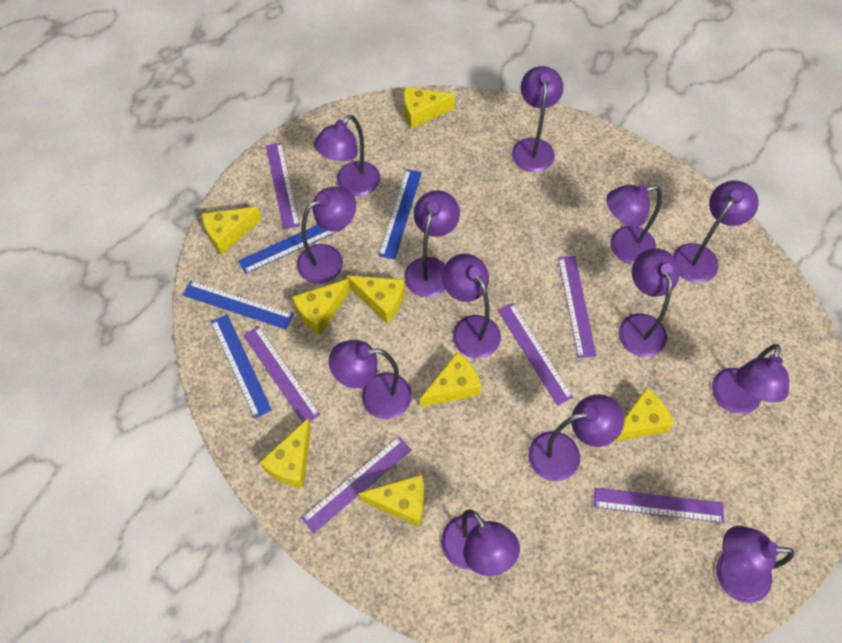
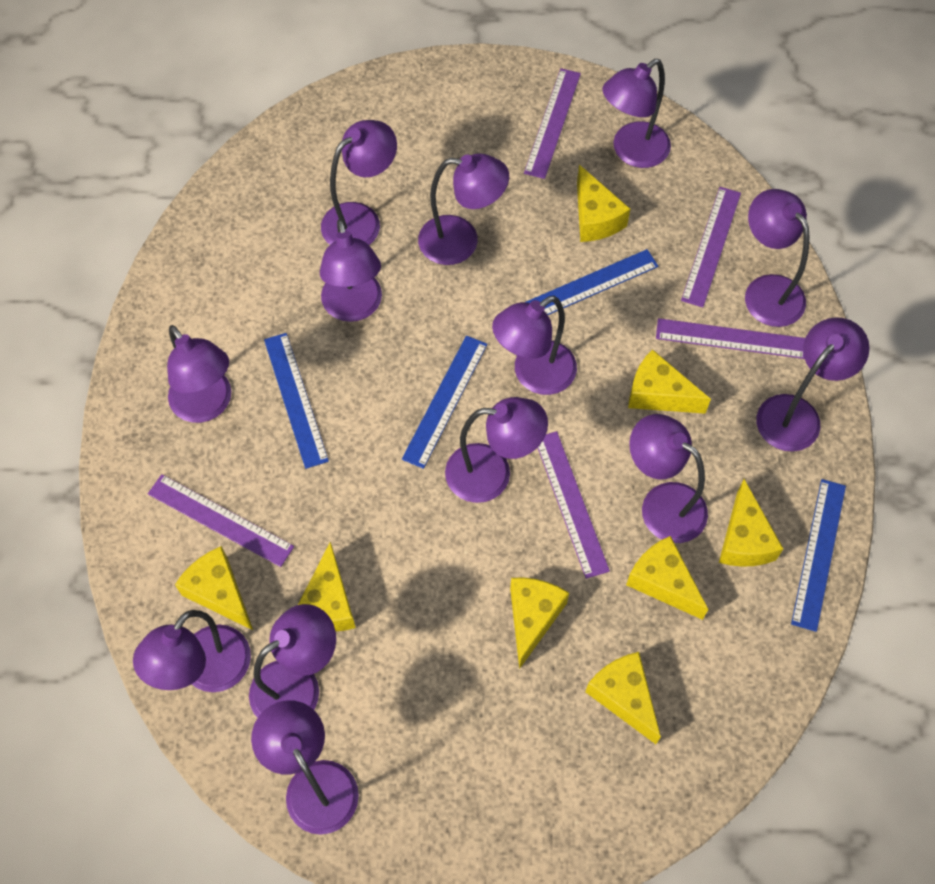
purple ruler: [243,326,321,422] [266,142,300,230] [301,436,411,533] [498,303,574,406] [558,256,596,358] [594,488,724,523] = 6 -> [148,474,294,567] [524,68,581,179] [537,431,610,579] [656,318,805,359] [681,187,741,307] = 5

